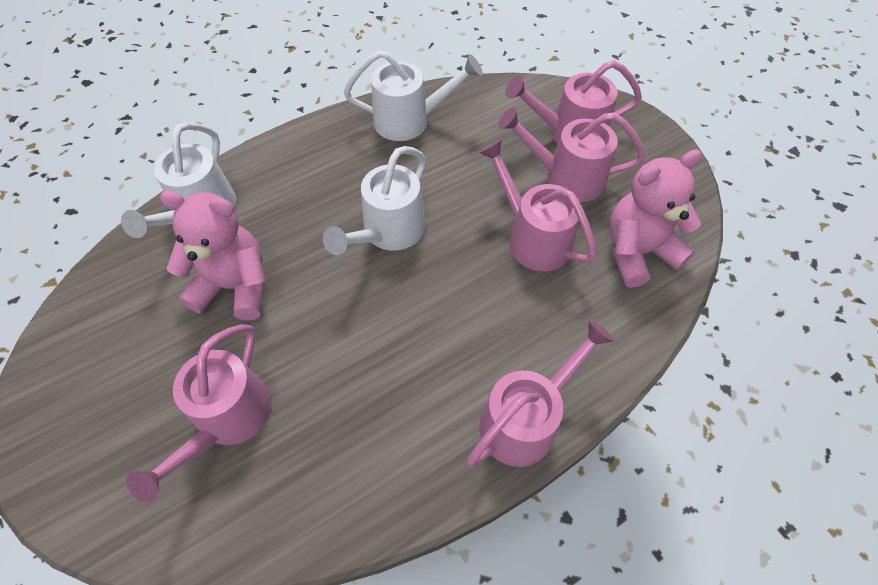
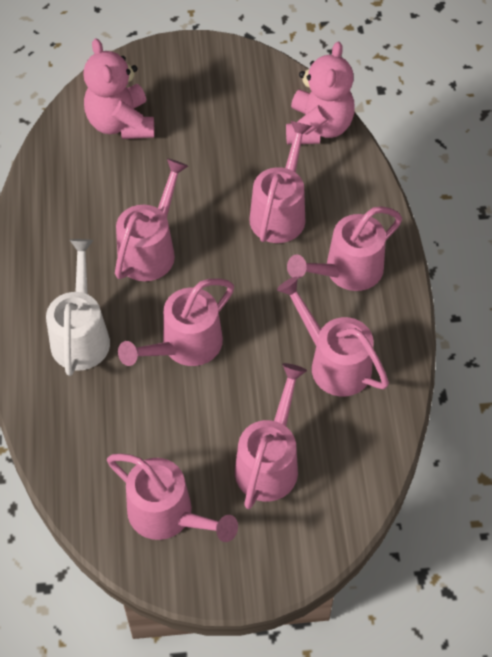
pink watering can: [126,324,272,503] [467,320,615,467] [479,139,597,272] [498,107,645,202] [505,60,642,144] = 5 -> [107,454,238,542] [115,158,188,281] [118,279,234,366] [235,363,307,509] [250,121,312,243] [277,277,389,396] [287,206,402,291] = 7
white watering can: [121,122,236,238] [323,146,426,255] [344,50,483,141] = 3 -> [46,239,110,376] = 1

